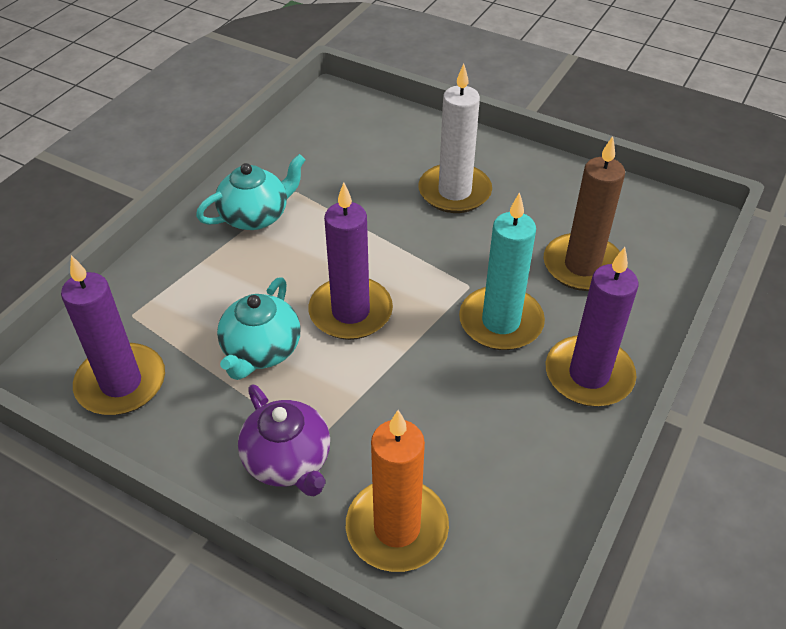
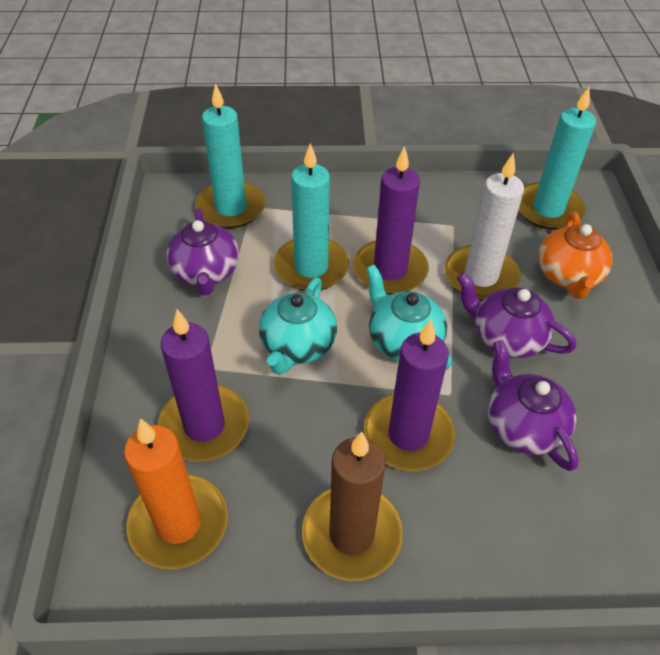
orange teapot: none = 0 -> [538,212,612,299] = 1
purple teapot: [238,384,330,496] = 1 -> [166,208,239,295] [457,273,576,358] [488,340,579,471] = 3
turquoise candle: [459,192,545,350] = 1 -> [195,83,265,229] [274,143,349,291] [519,87,596,230] = 3

